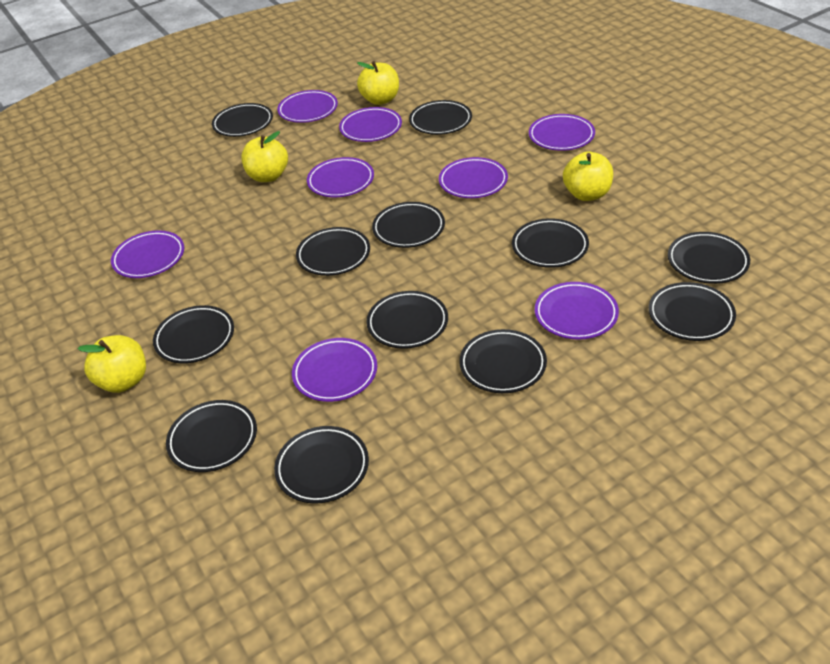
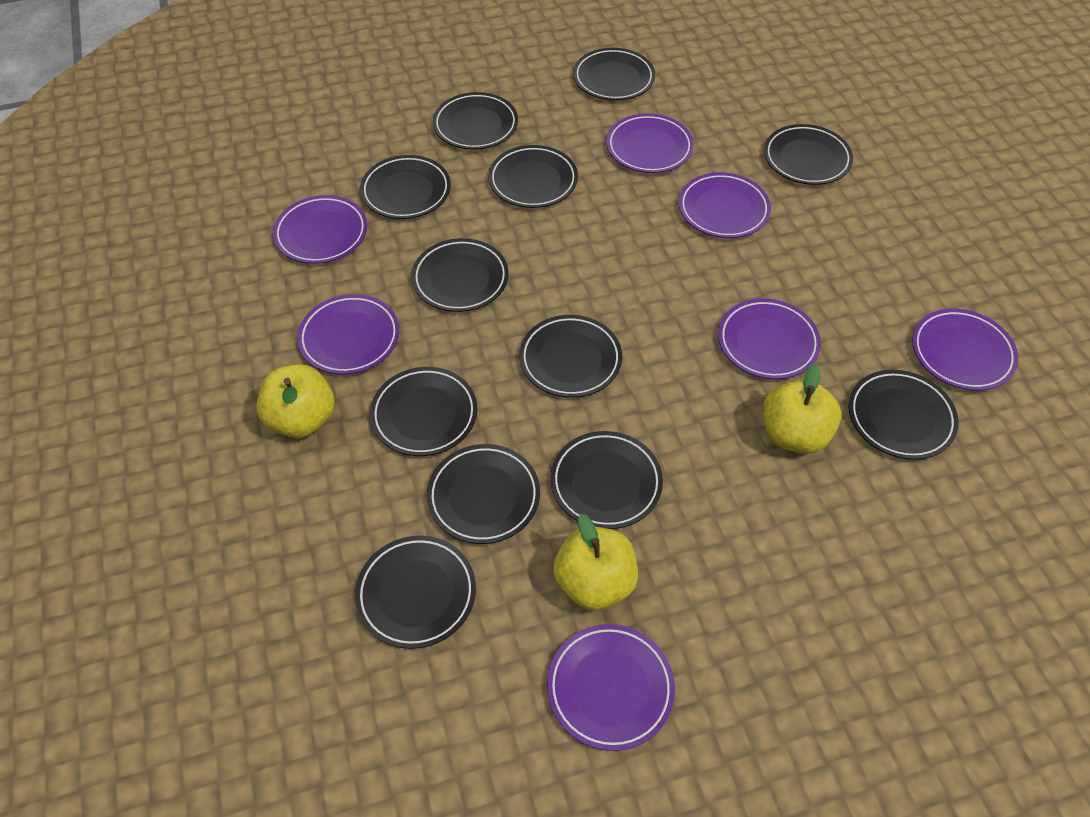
purple plate: [111,230,184,278] [277,90,338,123] [292,338,377,402] [307,157,374,197] [339,107,402,142] [439,157,508,198] [529,114,595,151] [535,282,619,340] = 8 -> [273,195,367,264] [297,294,400,374] [547,624,675,751] [606,113,694,173] [679,172,771,238] [718,298,821,379] [912,309,1018,391] = 7
yellow apple: [78,335,146,393] [241,131,288,182] [357,61,399,105] [563,152,613,201] = 4 -> [256,364,334,438] [553,514,638,610] [763,364,841,454] = 3

